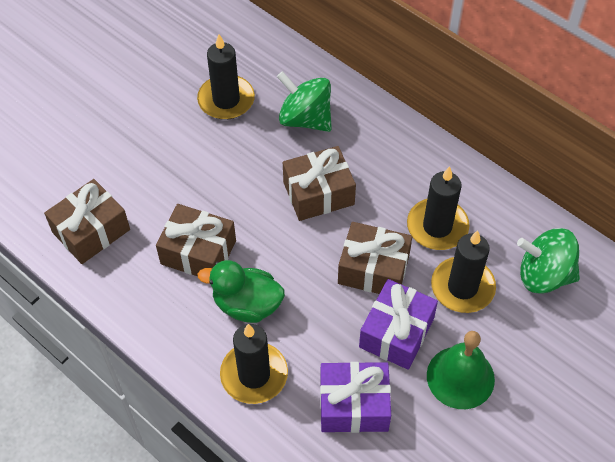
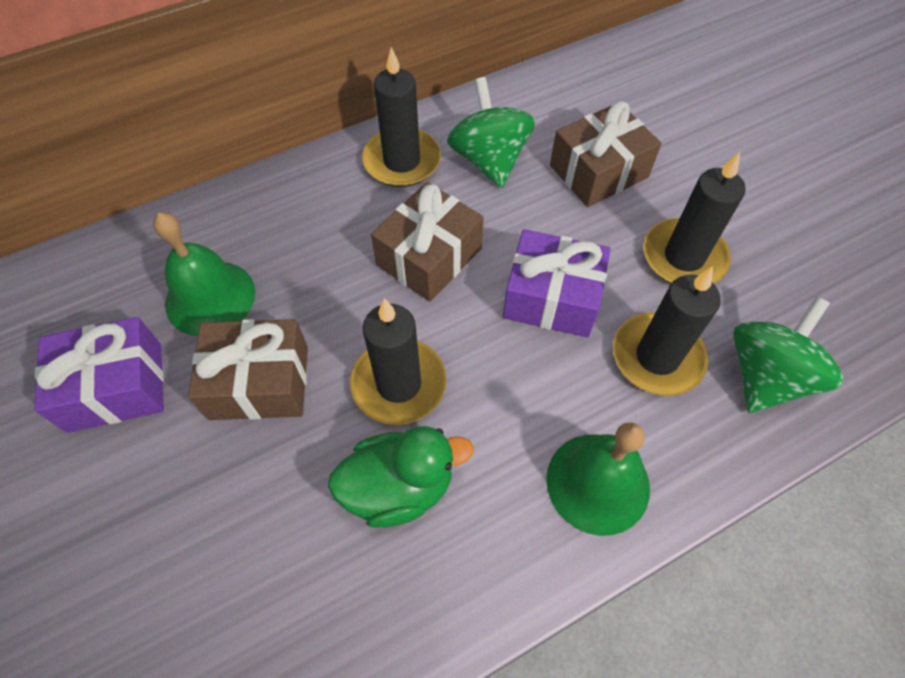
brown gift: [44,179,130,264] [156,204,236,276] [283,146,356,221] [338,222,412,294] = 4 -> [188,319,308,420] [371,182,484,302] [550,101,661,207] = 3
green bell: [427,331,495,409] = 1 -> [153,212,255,336] [546,422,650,536] = 2

